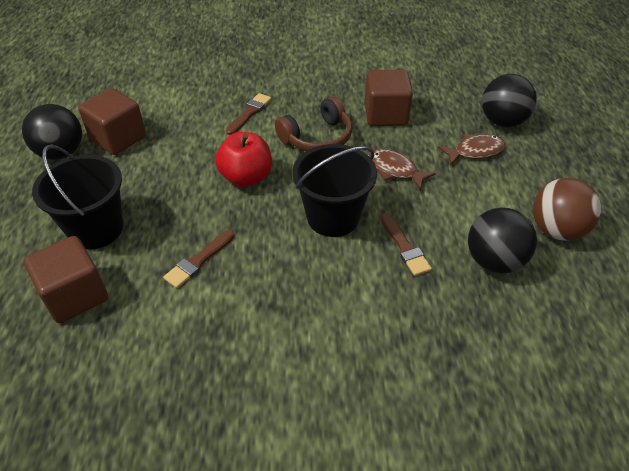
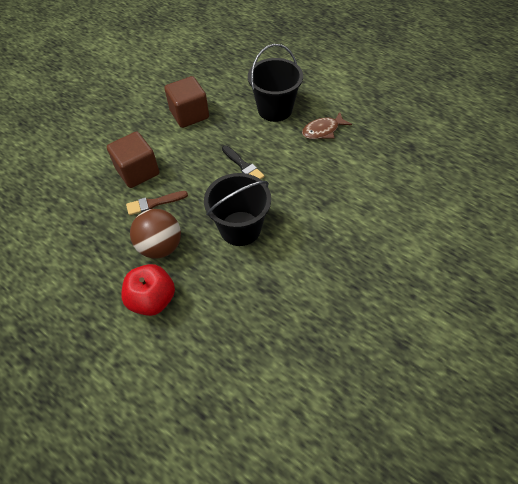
black ball: [22,104,82,160] [468,208,537,274] [482,74,537,127] = 3 -> none = 0
black brush: none = 0 -> [222,145,264,180] = 1
brown brush: [163,230,235,288] [226,93,271,135] [380,213,432,276] = 3 -> [126,191,188,215] = 1
brown cube: [24,236,108,323] [78,88,146,155] [365,70,413,126] = 3 -> [107,132,160,188] [165,76,209,128] = 2
brown fish: [368,149,436,190] [438,134,505,165] = 2 -> [302,112,352,139] = 1
brown headphones: [275,96,352,151] = 1 -> none = 0

